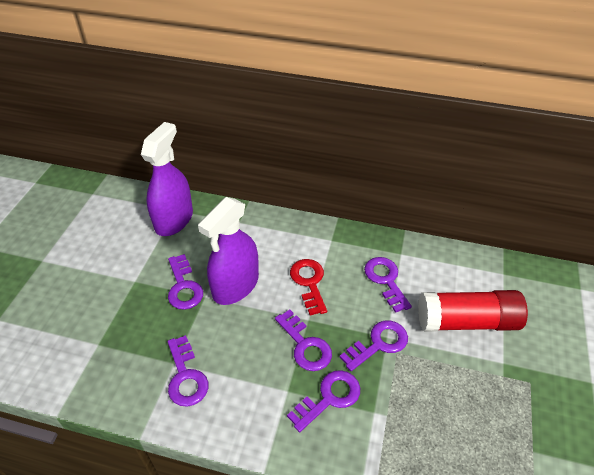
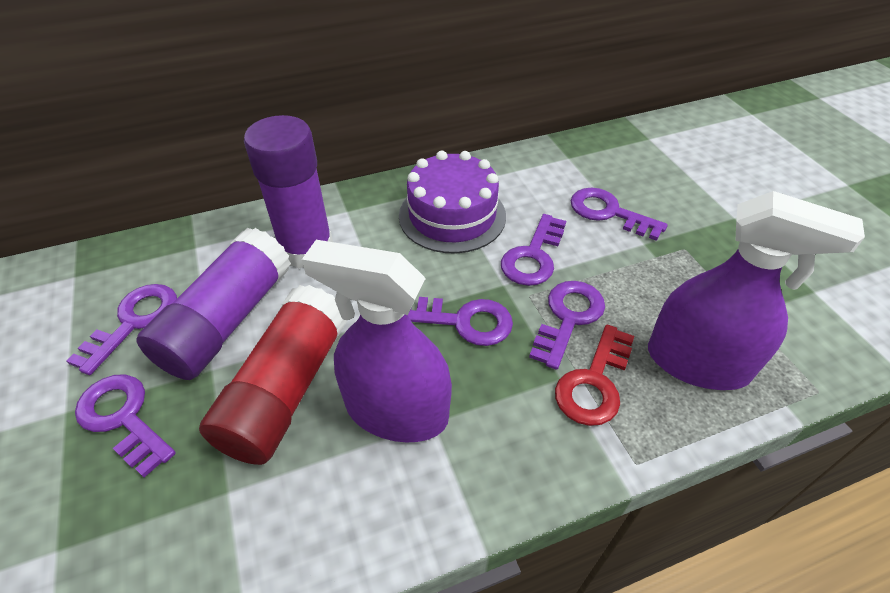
purple cake: none = 0 -> [399,151,506,253] = 1
purple glue stick: none = 0 -> [136,228,291,380] [244,115,333,269] = 2

